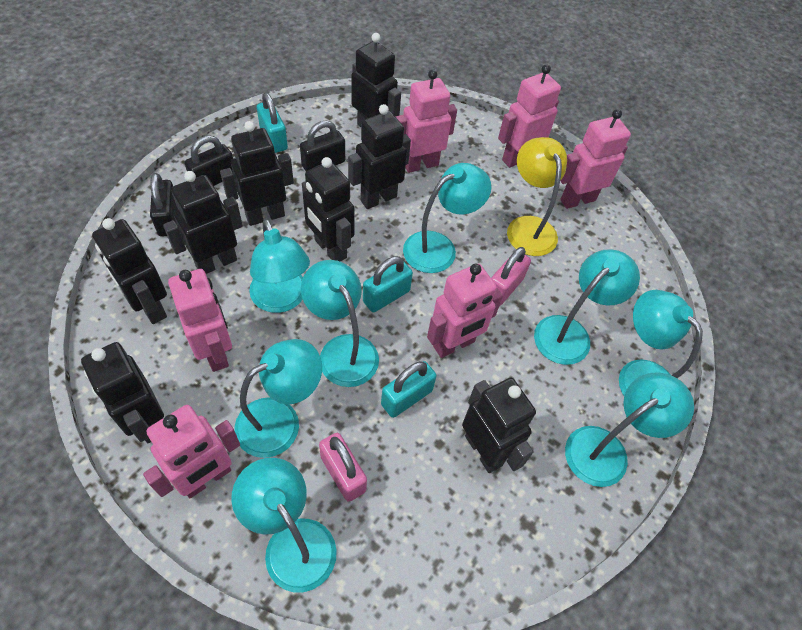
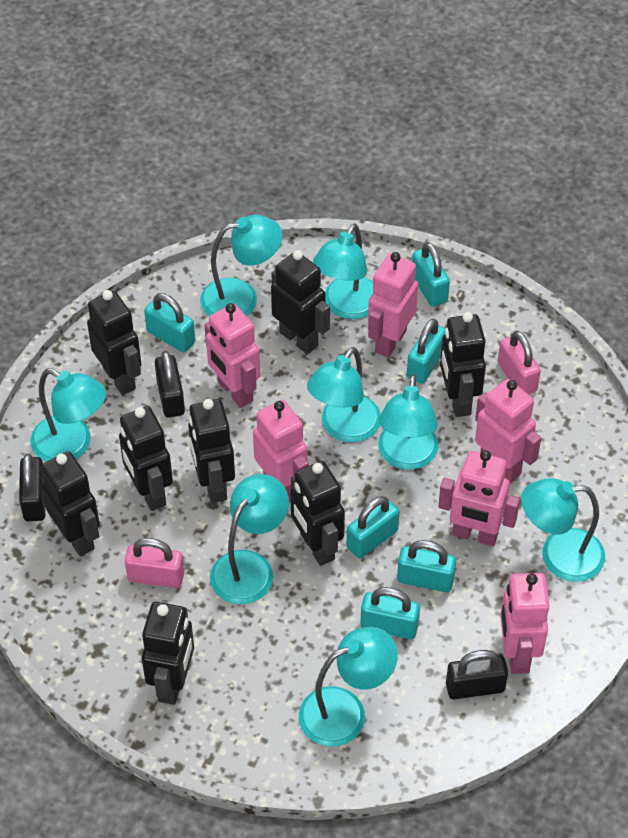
turquoise padlock: [257,92,288,153] [363,256,413,312] [381,361,437,418] = 3 -> [144,293,195,353] [347,496,399,558] [360,587,420,639] [397,540,456,592] [407,318,445,384] [412,242,450,307] = 6
yellow lamp: [507,137,567,256] = 1 -> none = 0

